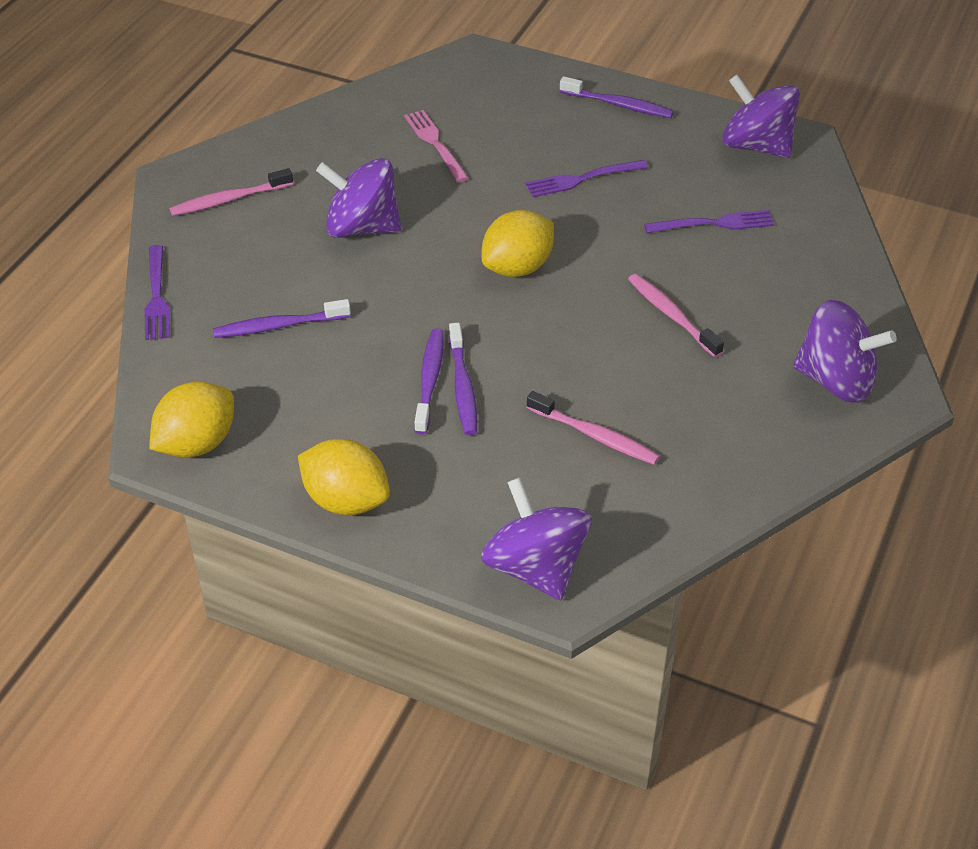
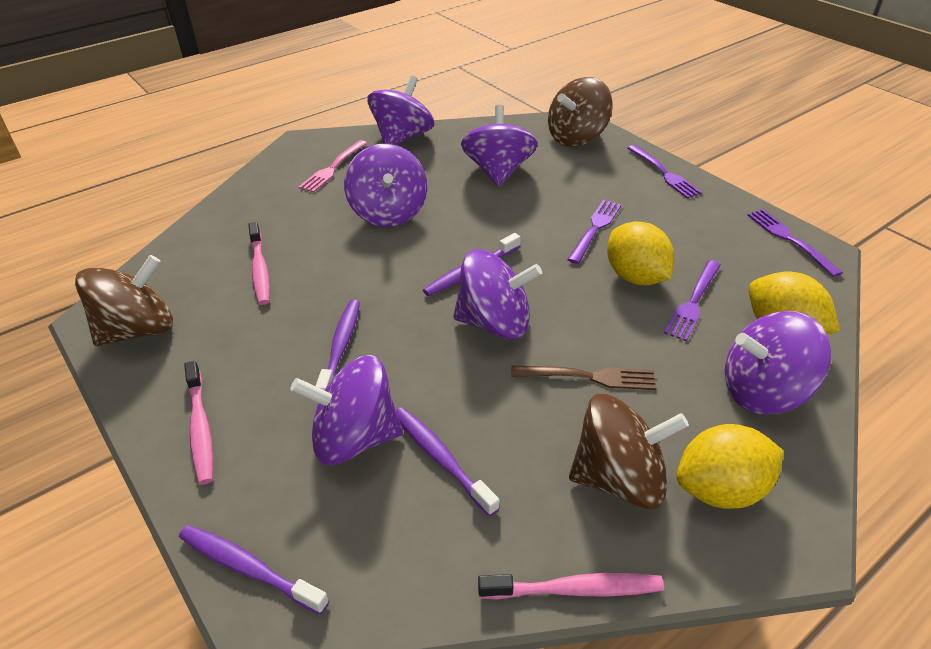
brown fork: none = 0 -> [511,366,656,390] = 1
brown spinning top: none = 0 -> [75,255,173,346] [548,77,613,147] [569,394,689,509] = 3
purple fork: [145,245,170,340] [526,160,648,197] [644,210,774,233] = 3 -> [567,200,621,264] [628,145,702,198] [664,260,721,341] [747,209,843,277] = 4
purple spinning top: [316,158,402,238] [481,478,592,600] [722,75,800,158] [793,300,897,403] = 4 -> [290,355,403,465] [344,144,427,227] [367,75,434,145] [453,249,542,339] [461,105,538,187] [725,311,831,415] = 6

